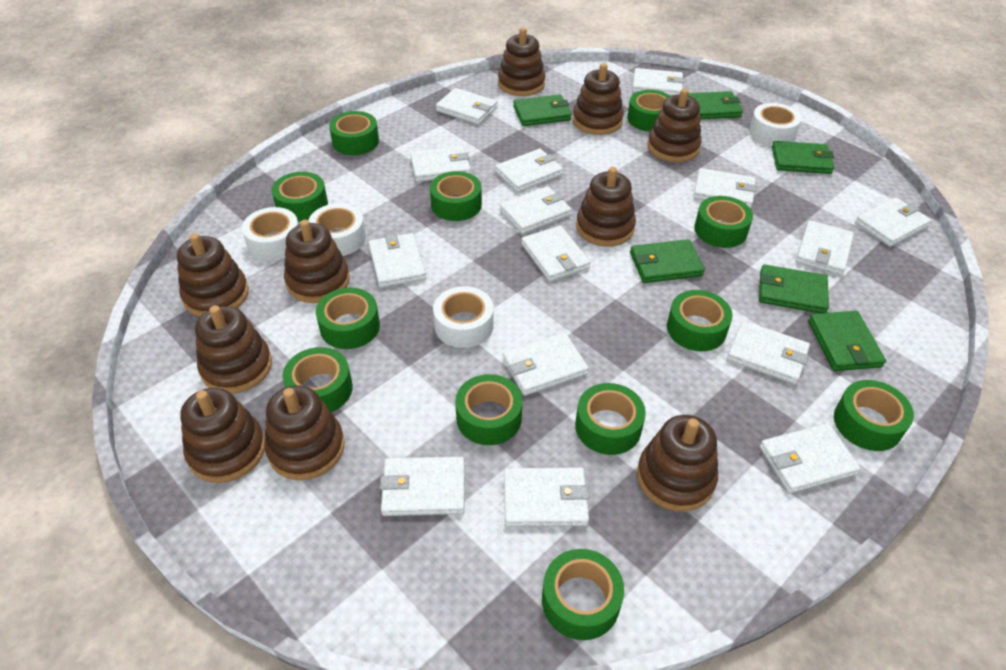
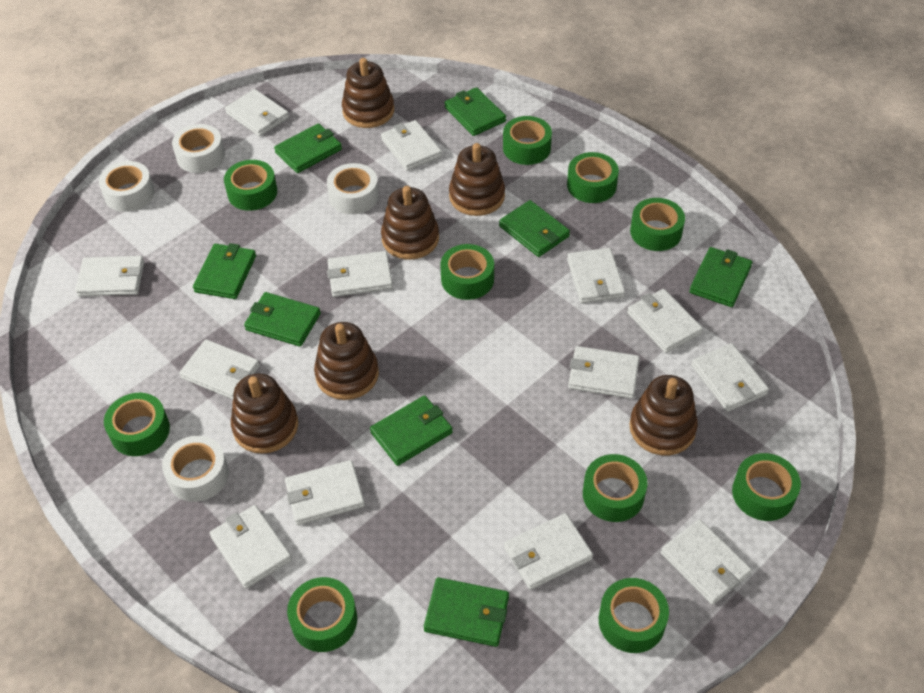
brown stacking toy: [177,233,249,317] [180,388,265,483] [195,305,272,394] [265,385,345,480] [284,220,350,303] [498,28,545,96] [573,63,624,135] [576,167,636,247] [637,415,718,511] [647,89,702,162] = 10 -> [231,373,298,454] [314,322,379,400] [342,58,394,128] [381,186,439,260] [449,143,505,216] [630,375,698,455] = 6
green tape: [272,172,328,222] [282,347,353,412] [316,288,380,349] [329,111,379,155] [430,171,482,221] [455,374,523,445] [542,549,624,640] [575,383,646,455] [627,90,670,132] [667,290,732,351] [694,196,753,248] [834,380,914,451] = 12 -> [104,393,170,456] [224,160,277,211] [287,577,357,652] [440,244,494,300] [503,116,552,165] [567,152,619,203] [583,454,647,522] [599,578,669,653] [630,198,685,251] [732,453,801,521] = 10
green wallet: [513,94,572,126] [630,239,705,283] [688,91,743,119] [759,264,829,313] [772,141,834,174] [808,311,886,371] = 6 -> [193,243,256,299] [244,292,321,347] [274,123,342,173] [370,395,453,466] [424,577,509,647] [445,87,506,136] [499,200,570,257] [689,247,752,307] = 8
white wallet: [368,233,426,288] [380,456,465,516] [410,146,471,182] [436,88,497,125] [495,149,563,192] [500,186,572,234] [503,332,589,396] [504,467,590,527] [521,226,591,282] [632,68,684,96] [693,168,757,208] [727,321,810,384] [760,423,861,494] [796,220,854,275] [855,197,931,247] = 15 -> [75,256,144,296] [179,339,260,400] [210,505,292,589] [225,89,289,137] [285,460,365,525] [327,251,393,297] [381,120,442,171] [504,513,593,590] [567,248,625,303] [568,346,640,399] [627,289,703,353] [661,519,752,605] [691,343,769,412] = 13

